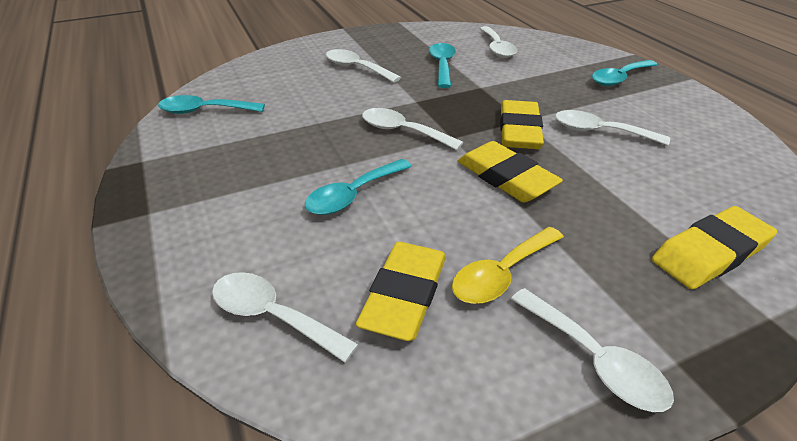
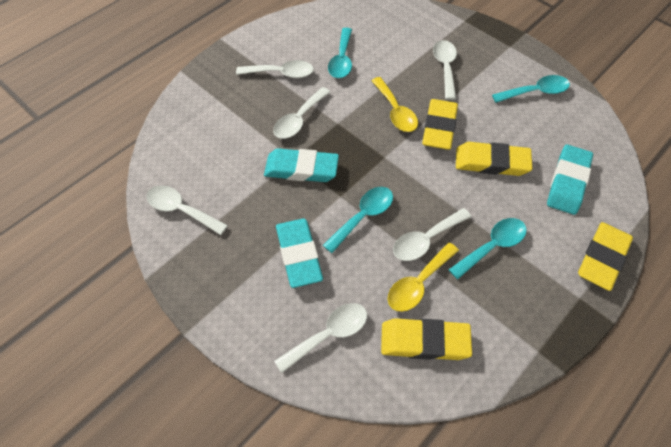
turquoise eraser: none = 0 -> [264,148,339,182] [276,218,323,288] [547,145,593,215] = 3
yellow spoon: [452,227,564,304] = 1 -> [371,77,418,132] [388,242,459,312] = 2

